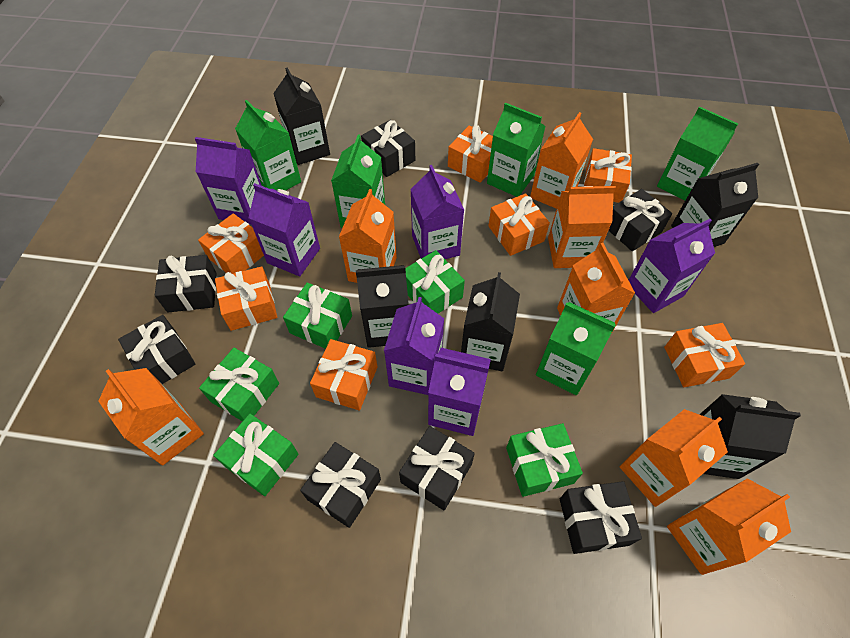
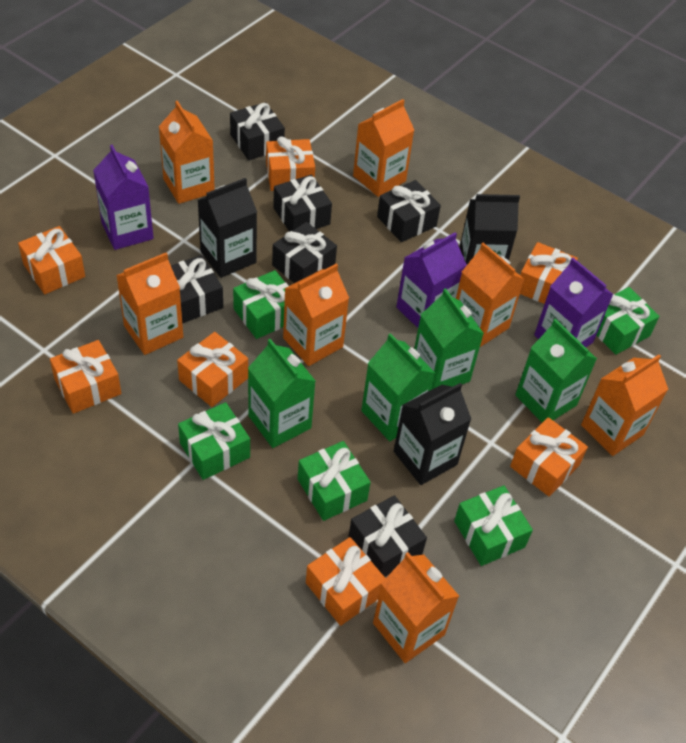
black carton: [273,68,330,165] [356,265,409,348] [461,272,520,371] [671,163,759,247] [699,394,801,479] = 5 -> [198,178,257,278] [394,383,471,485] [459,194,520,264] = 3
black gift: [118,315,196,384] [155,255,217,313] [300,442,381,528] [361,120,415,177] [399,426,475,510] [560,481,642,554] [608,189,672,251] = 7 -> [171,255,223,323] [230,102,285,160] [272,222,337,283] [273,175,332,232] [349,495,427,577] [377,180,441,242] = 6
green carton: [235,100,301,191] [331,135,385,228] [487,103,546,197] [536,302,616,395] [657,106,738,201] = 5 -> [248,339,315,448] [361,333,435,441] [414,288,484,390] [515,319,597,423] = 4
purple carton: [195,137,262,225] [248,183,320,276] [384,297,444,395] [410,165,464,259] [428,348,491,436] [629,219,715,313] = 6 -> [93,145,154,250] [396,232,467,328] [534,258,613,347] = 3

